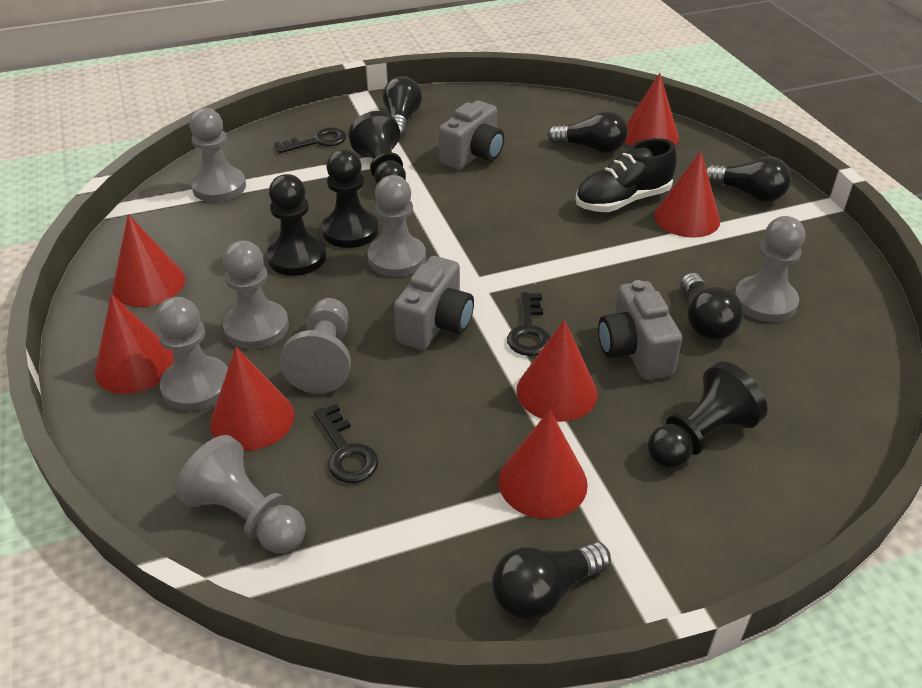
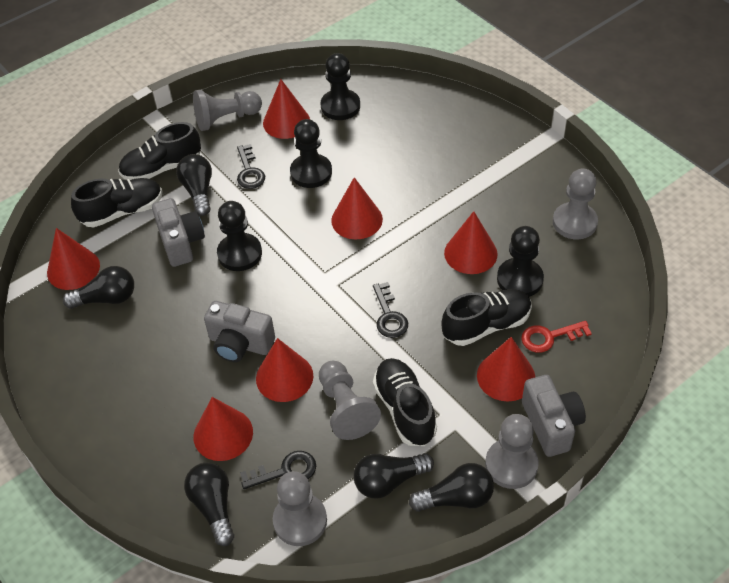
black shoe: [575,138,677,212] = 1 -> [71,178,163,227] [118,122,201,180] [373,358,437,446] [441,289,532,346] = 4
grey pawn: [155,297,228,411] [175,435,306,553] [189,108,246,202] [223,241,289,349] [280,298,351,394] [367,175,426,277] [734,216,805,322] = 7 -> [193,90,262,131] [273,471,327,546] [319,361,381,440] [485,414,539,489] [553,168,598,239] = 5
red key: none = 0 -> [521,321,592,353] = 1

